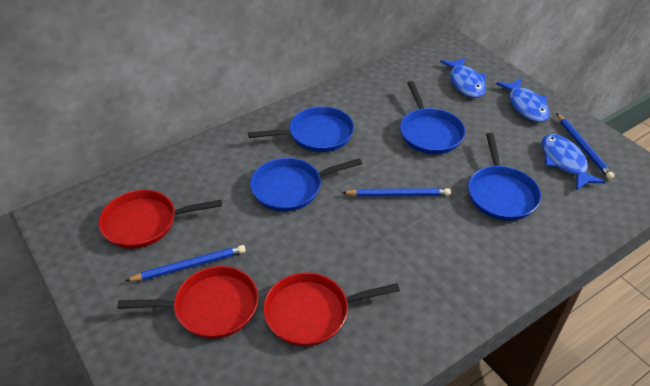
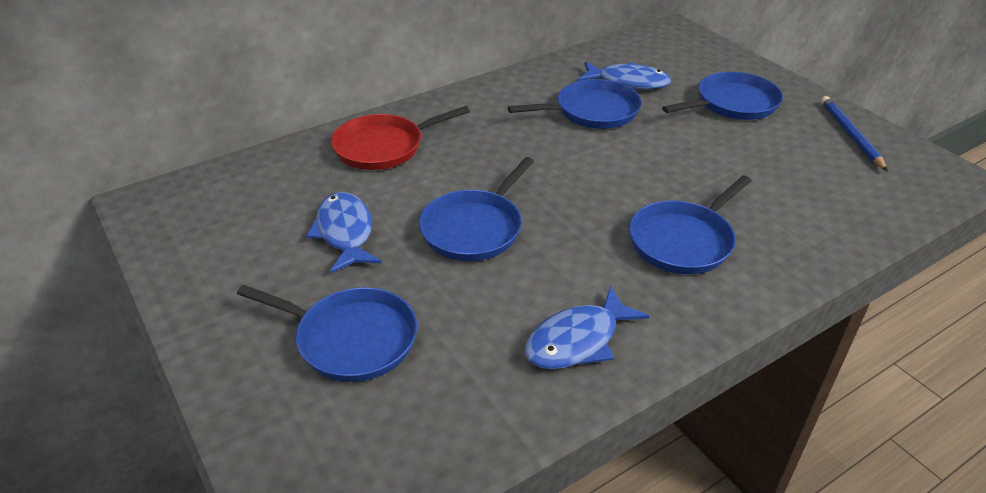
blue pan: [248,106,354,152] [250,158,362,212] [400,81,465,154] [468,133,541,221] = 4 -> [237,285,417,382] [419,157,534,261] [508,79,641,129] [629,175,752,274] [662,72,783,120] = 5
blue pencil: [125,245,246,281] [342,188,451,197] [556,113,614,179] = 3 -> [821,96,888,171] = 1
red pan: [99,190,222,249] [118,266,258,339] [263,272,400,346] = 3 -> [331,106,470,170] = 1

